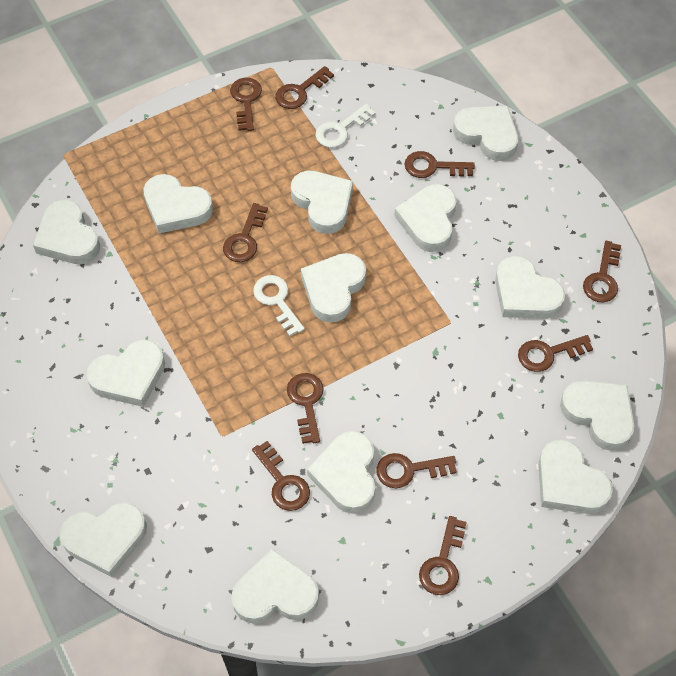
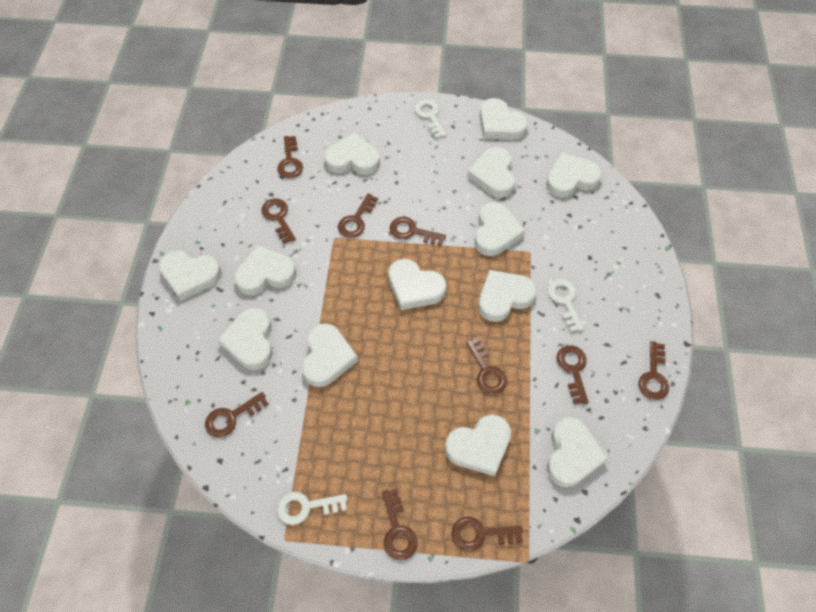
white key: [253,275,305,336] [315,104,376,148] = 2 -> [277,491,347,525] [415,99,447,139] [548,279,584,332] = 3

